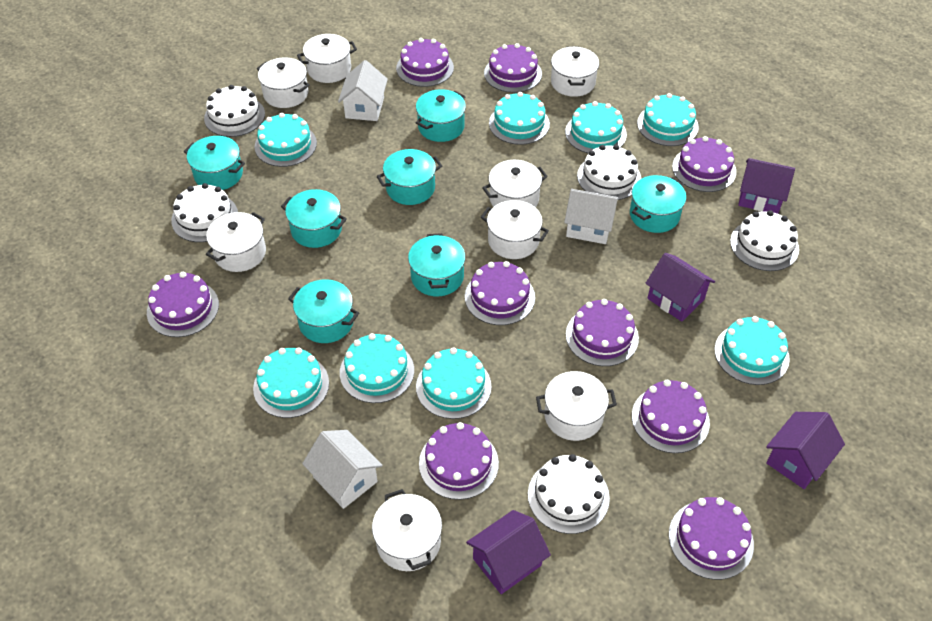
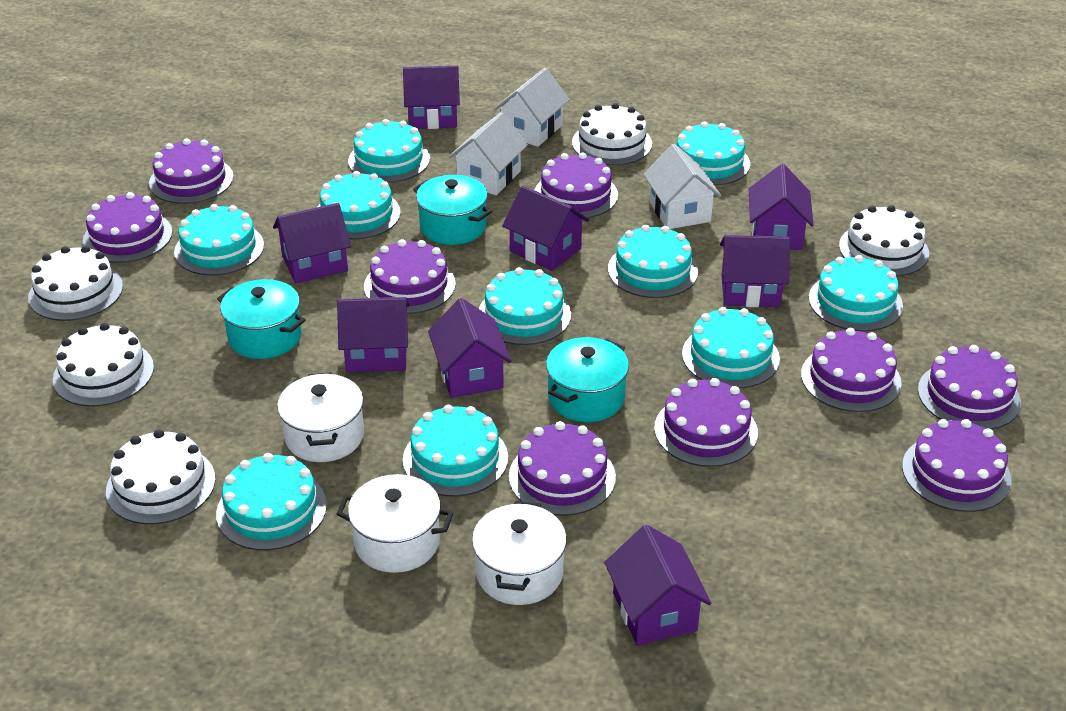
purple house: [466,510,551,594] [645,253,715,322] [738,158,795,214] [766,412,845,489] = 4 -> [273,203,351,284] [337,297,409,373] [403,65,460,129] [428,298,512,398] [502,185,589,271] [604,525,711,646] [720,235,790,307] [749,164,814,250] = 8
turquoise cake: [253,347,329,418] [255,113,317,167] [340,333,414,403] [416,347,491,419] [489,92,550,145] [565,101,627,154] [637,93,699,146] [715,316,790,385] = 8 -> [174,204,264,276] [216,453,327,550] [318,171,400,240] [348,119,430,183] [403,405,508,497] [478,267,571,345] [608,225,698,298] [677,122,750,185] [682,307,780,389] [809,255,903,331] = 10
turquoise pot: [184,136,245,190] [281,189,347,248] [288,279,359,343] [377,149,442,205] [408,233,465,296] [416,89,466,142] [630,175,686,233] = 7 -> [217,279,306,359] [413,175,492,245] [546,337,629,422] = 3
white pot: [206,212,266,272] [257,57,310,108] [297,34,357,83] [372,489,442,571] [481,200,549,259] [482,160,548,207] [536,371,617,441] [551,46,599,97] = 8 -> [277,372,364,462] [336,474,453,573] [472,501,567,605] = 3

